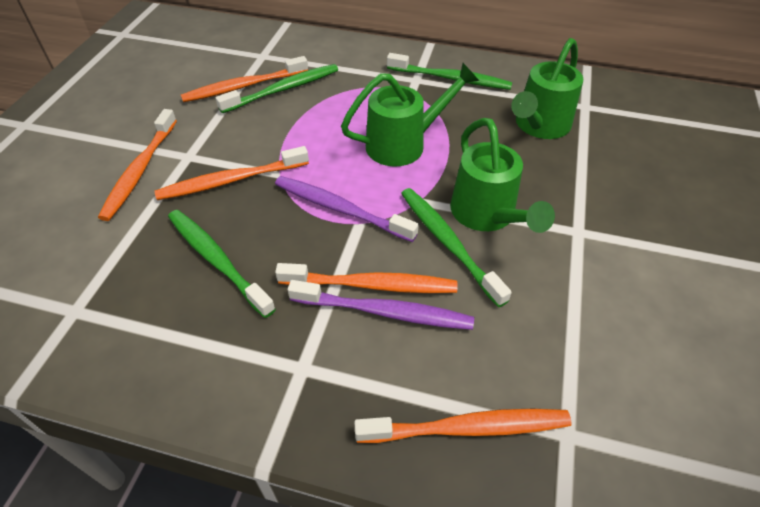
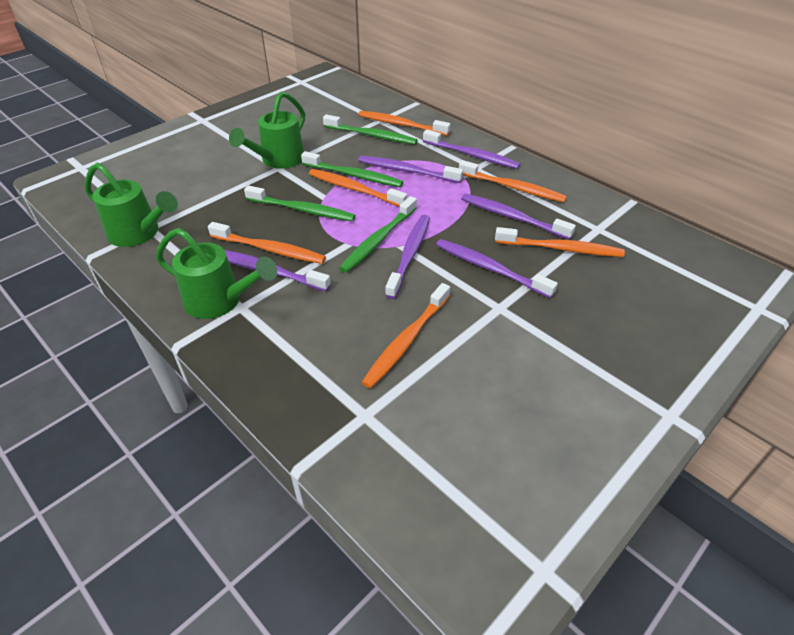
orange toothbrush: [98,109,177,221] [154,146,309,200] [181,56,308,102] [275,263,457,293] [354,409,571,443] = 5 -> [208,222,326,264] [309,169,407,207] [358,111,450,136] [361,283,450,389] [459,160,567,202] [495,227,625,257] = 6
purple toothbrush: [275,176,419,242] [288,280,474,330] = 2 -> [225,250,331,291] [358,156,463,183] [385,215,430,299] [423,129,520,169] [436,239,558,298] [461,194,576,240] = 6

